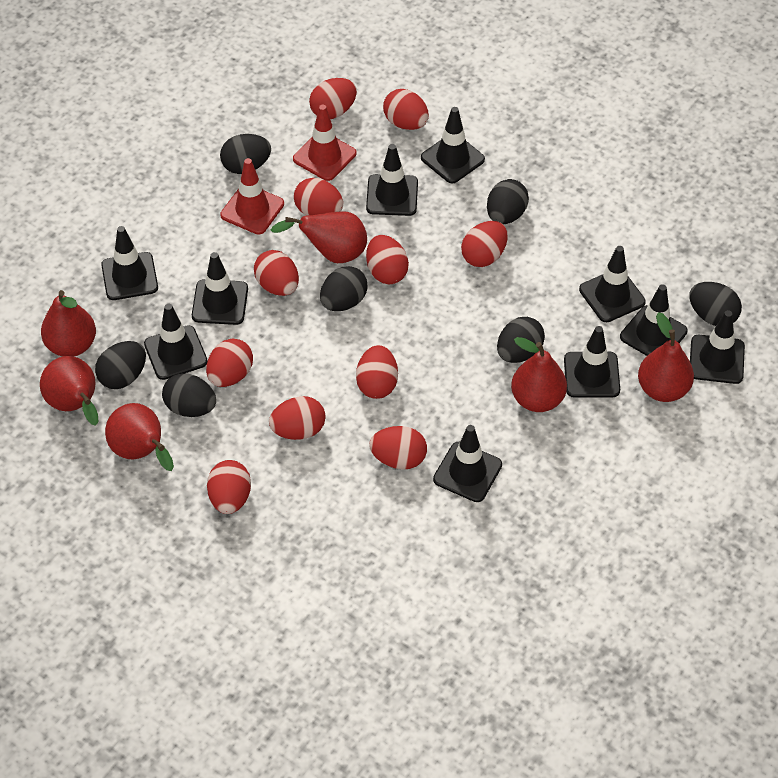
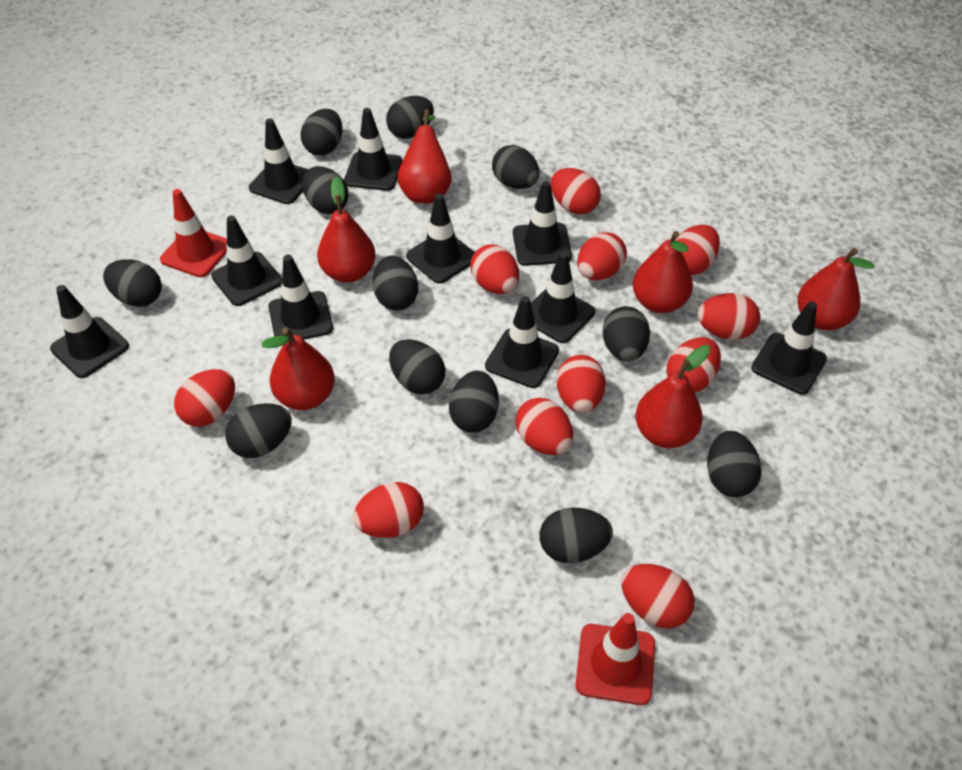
black egg: [95,341,146,389] [162,373,216,417] [220,134,271,174] [320,266,368,311] [487,179,529,224] [497,317,545,363] [689,282,742,326] = 7 -> [103,259,162,307] [225,403,292,458] [301,109,342,155] [303,166,348,214] [373,256,418,311] [386,96,434,139] [389,339,445,394] [449,371,499,433] [492,145,539,189] [539,507,613,563] [602,306,650,361] [707,431,761,497] = 12

